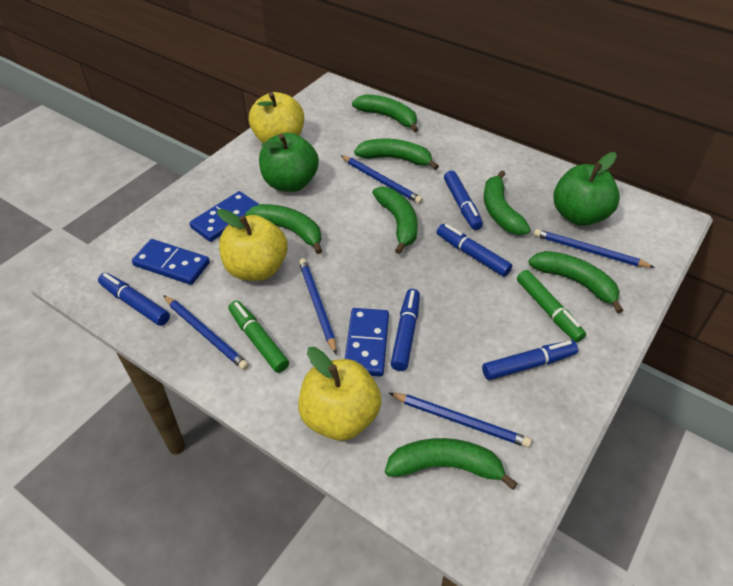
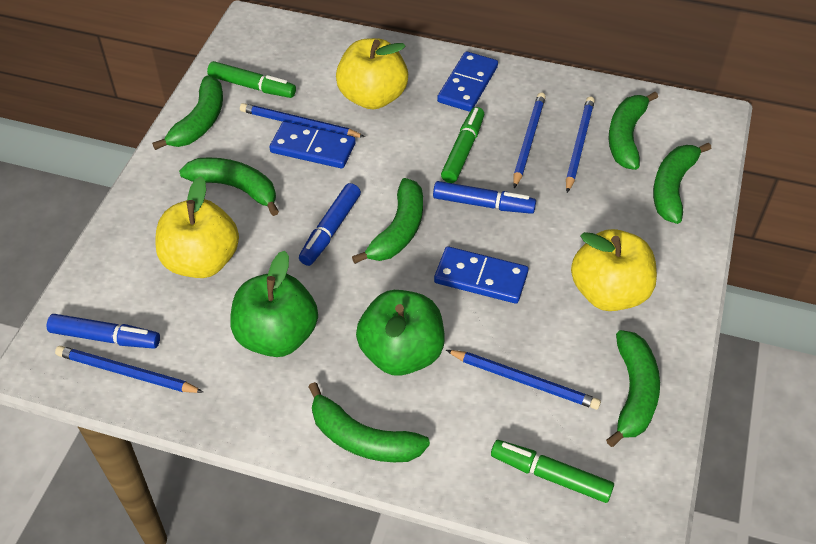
blue marker: [98,273,170,326] [391,289,420,371] [437,224,512,277] [444,171,483,230] [482,340,578,380] = 5 -> [47,314,160,349] [299,183,361,266] [433,181,536,214] = 3
green marker: [228,301,289,373] [517,270,586,342] = 2 -> [207,61,296,98] [441,107,484,183] [491,440,614,503] = 3

